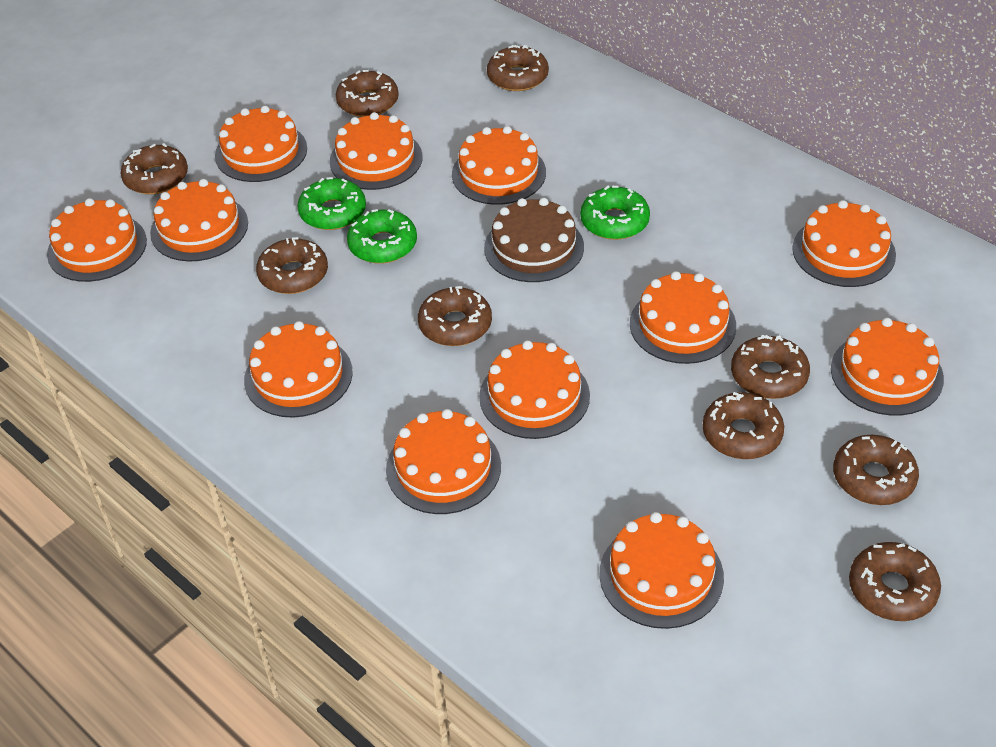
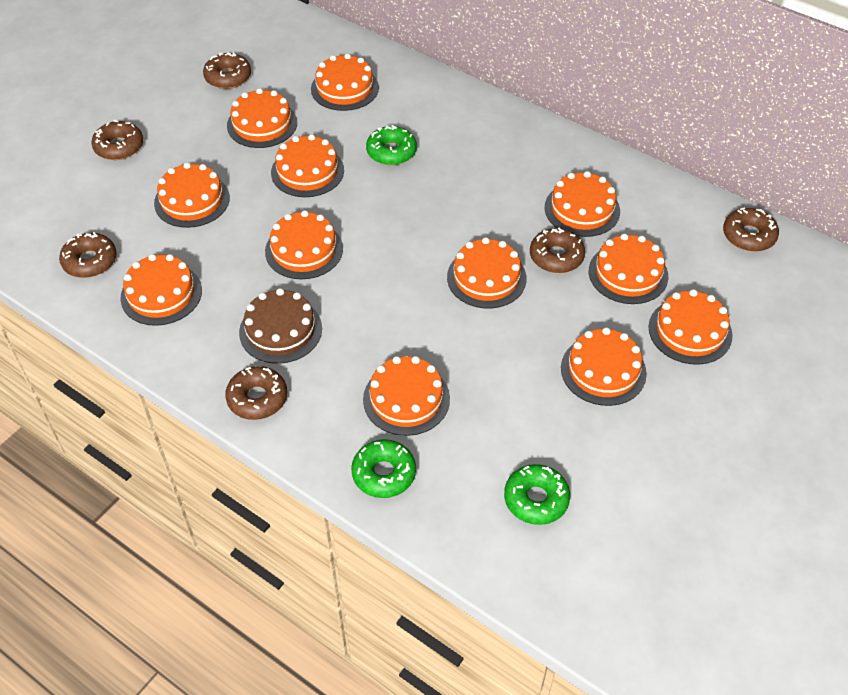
brown donut: [121,143,188,195] [256,237,328,294] [336,70,399,117] [418,286,492,346] [487,45,549,91] [702,392,784,459] [731,335,810,399] [833,435,919,505] [849,542,941,621] = 9 -> [59,232,117,278] [91,120,143,160] [203,52,251,89] [225,366,287,420] [530,228,585,273] [723,207,779,252] = 6

